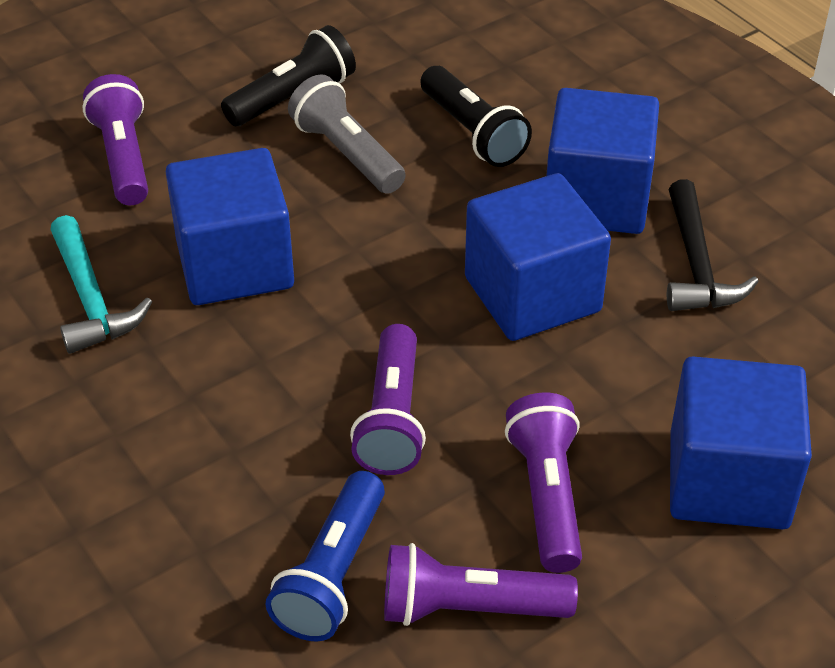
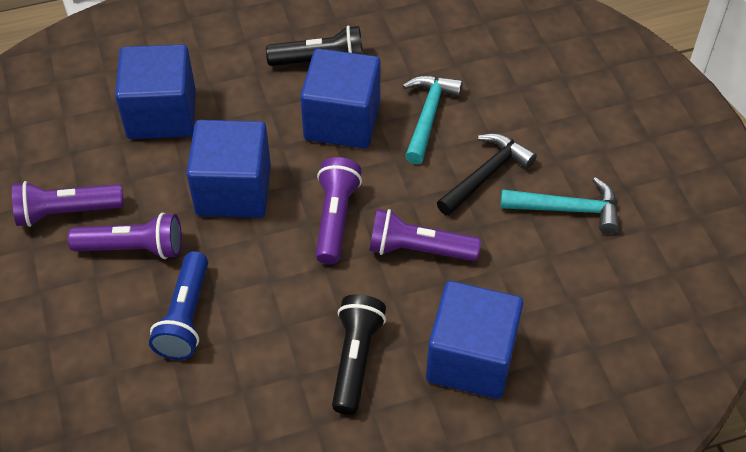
grey flashlight: [288,74,406,194] = 1 -> none = 0
turquoise hammer: [50,215,152,354] = 1 -> [403,75,463,164] [500,177,619,234] = 2

